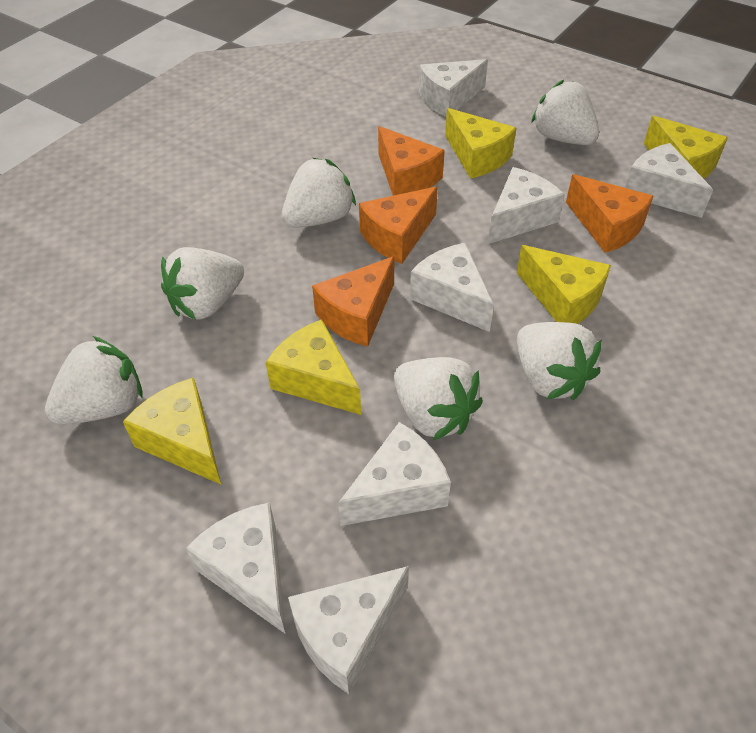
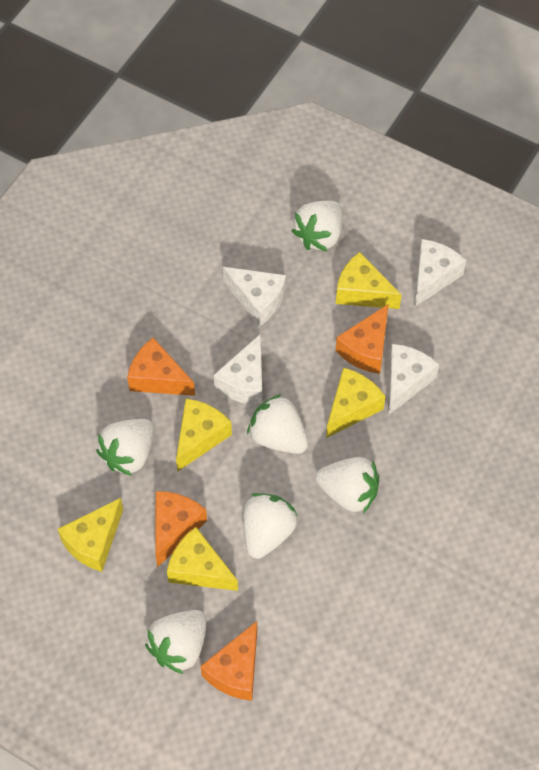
white cheese: [186,502,286,634] [288,566,409,694] [338,422,451,526] [410,243,494,332] [419,59,488,117] [488,167,565,244] [625,143,713,218] = 7 -> [214,334,262,405] [223,267,286,326] [388,344,439,415] [414,239,466,307] = 4

